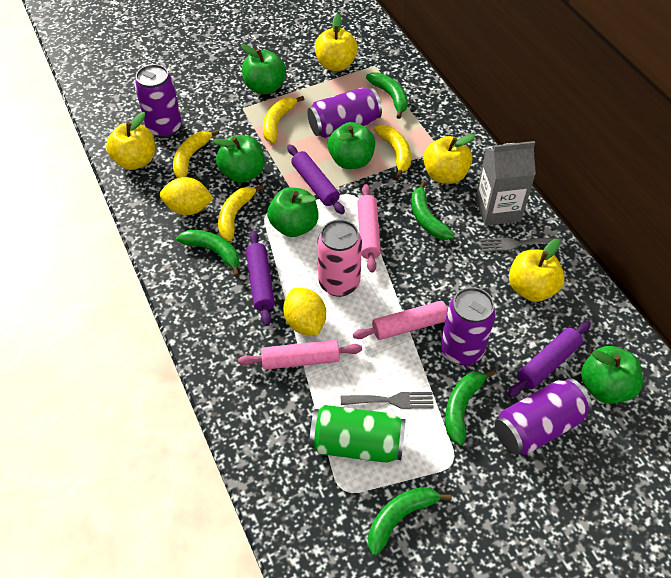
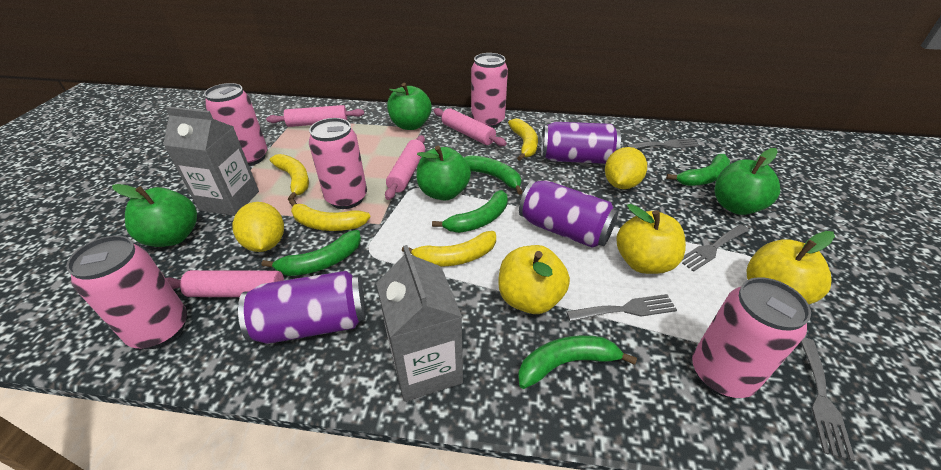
green apple: [213,135,265,183] [241,44,286,94] [267,187,319,237] [328,122,375,169] [581,346,643,404] = 5 -> [112,184,197,247] [387,83,432,130] [416,146,471,200] [714,148,780,215] = 4
green can: [309,405,406,463] = 1 -> none = 0
grey carton: [475,141,536,226] = 1 -> [163,106,259,216] [376,245,463,402] = 2
grey fork: [341,392,434,409] [480,238,563,252] = 2 -> [566,294,677,322] [626,138,700,148] [682,224,749,272] [801,338,855,461] = 4
pink can: [317,219,362,297] = 1 -> [66,236,187,349] [204,83,267,166] [309,118,367,209] [471,53,508,128] [692,277,811,398] = 5
pink rolling pin: [238,340,362,370] [353,301,448,340] [357,184,381,272] = 3 -> [166,270,296,297] [266,105,364,127] [385,135,425,200] [433,108,507,146] = 4
purple can: [135,64,182,138] [307,88,382,138] [441,287,496,365] [495,378,592,455] = 4 -> [238,271,366,344] [519,180,618,248] [541,122,621,164] = 3
purple rolling pin: [246,231,275,326] [287,145,345,214] [508,321,591,397] = 3 -> none = 0
yellow apple: [106,112,155,170] [315,14,358,71] [423,134,475,184] [509,239,565,302] = 4 -> [498,245,570,314] [616,204,686,274] [747,231,835,304] = 3

